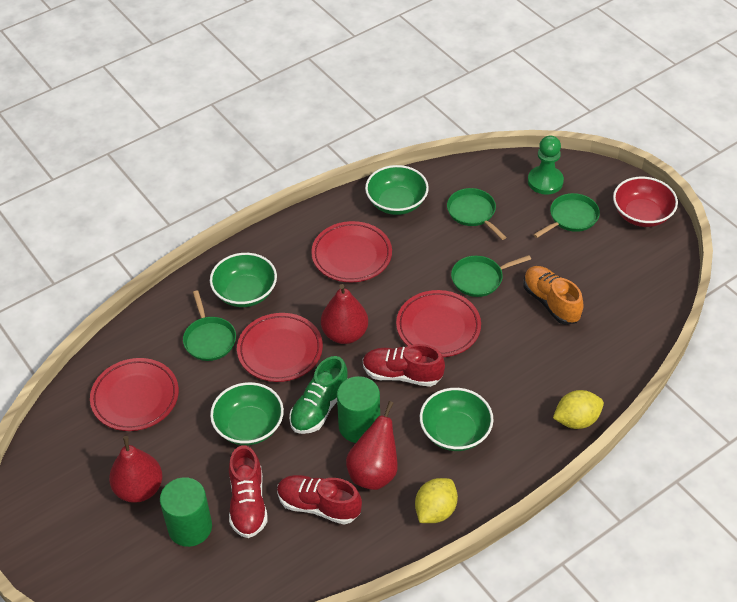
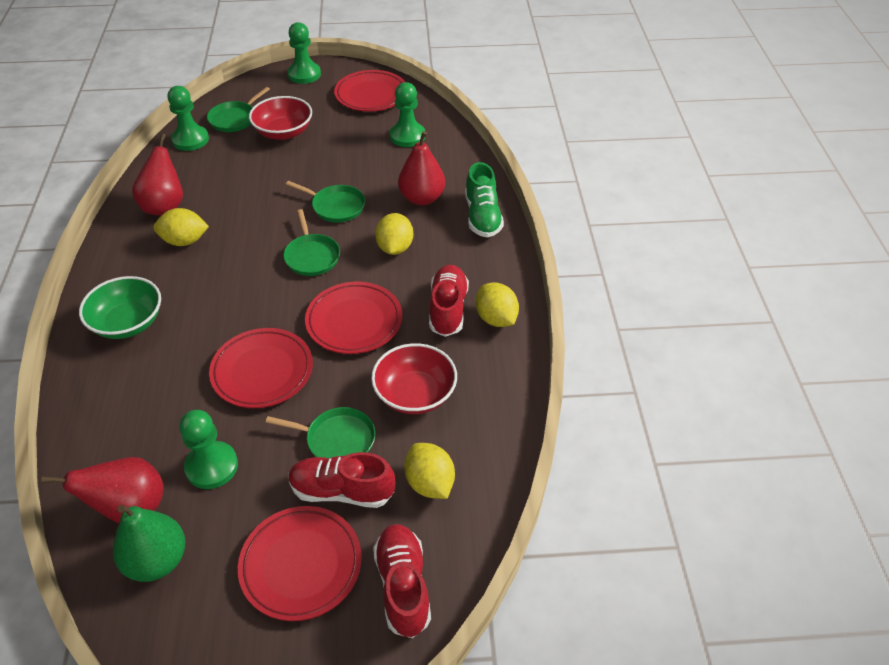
green bowl: [210,253,277,307] [210,382,284,445] [365,165,429,215] [420,388,494,451] = 4 -> [79,276,161,339] = 1
green cylinder: [160,477,212,547] [337,376,380,443] = 2 -> none = 0
green pawn: [528,135,564,195] = 1 -> [168,86,209,151] [179,410,238,489] [287,22,321,84] [390,82,425,147] = 4
green pear: none = 0 -> [113,505,186,582] = 1
orange shoe: [523,266,584,324] = 1 -> none = 0
red bowl: [613,177,678,227] = 1 -> [249,96,312,140] [371,343,457,414] = 2
yellow lemon: [415,478,458,523] [553,390,604,429] = 2 -> [153,208,209,246] [375,213,413,255] [404,443,455,499] [475,283,519,327] = 4

